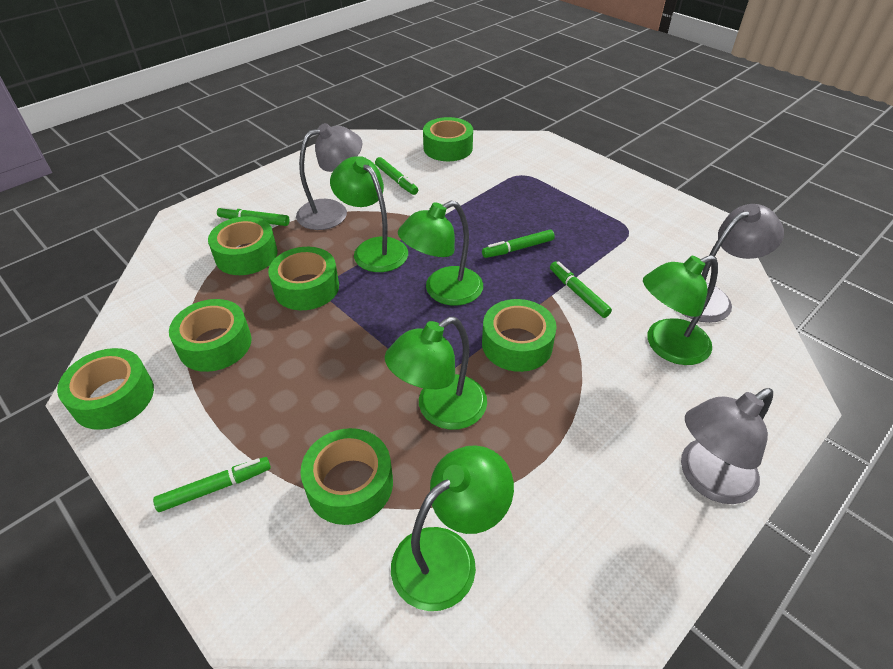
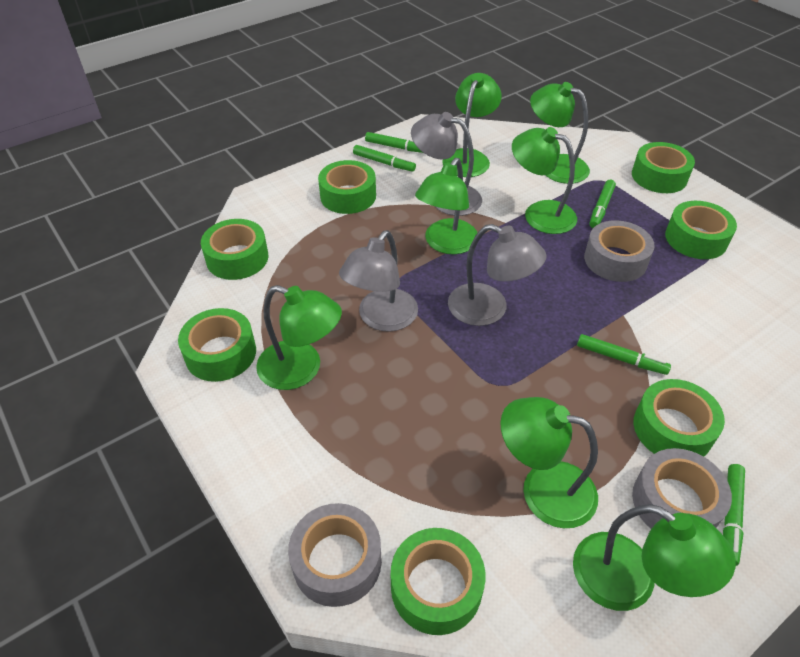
green lamp: [330,156,408,272] [385,317,487,430] [391,445,514,611] [398,201,483,306] [643,255,718,365] = 5 -> [256,285,342,390] [415,158,477,254] [442,73,502,177] [500,397,598,528] [512,127,577,234] [530,82,590,184] [573,504,736,611] = 7
grey tape: none = 0 -> [288,503,382,607] [584,220,655,282] [632,448,732,529] = 3

